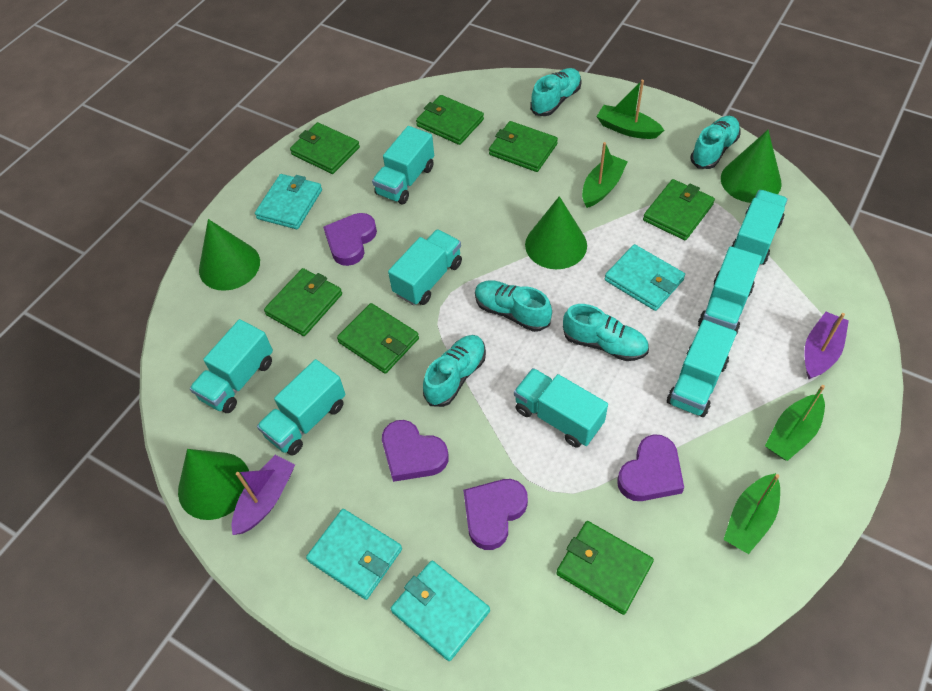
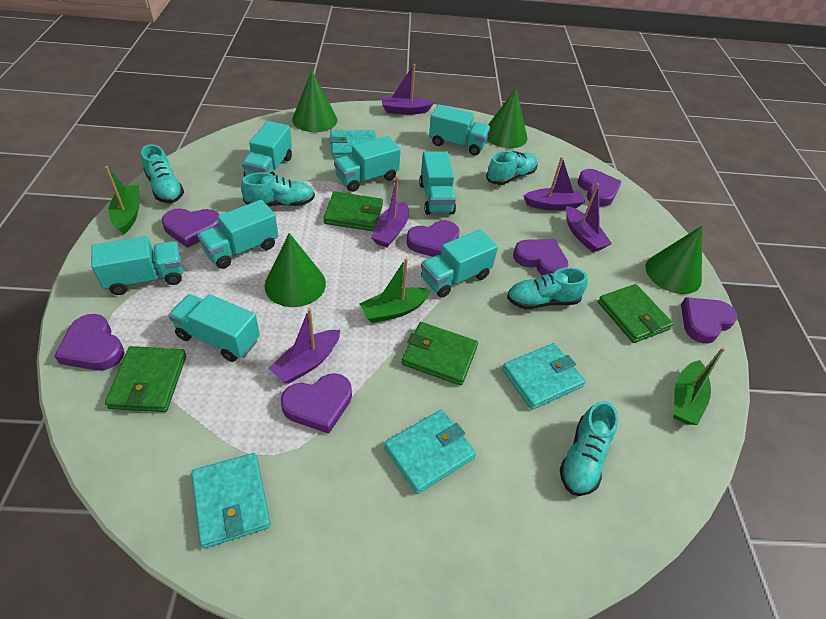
green boat: [582,142,628,208] [596,80,664,139] [723,473,780,554] [765,385,825,461] = 4 -> [105,166,140,235] [359,258,432,323] [673,347,725,425] = 3
green wallet: [264,268,342,336] [290,122,360,174] [337,303,419,374] [416,95,484,145] [489,121,558,172] [556,521,654,615] [643,179,715,240] = 7 -> [105,346,186,412] [323,191,383,231] [402,322,478,386] [598,284,673,343] = 4
purple boat: [232,455,295,535] [804,312,849,379] = 2 -> [269,308,340,384] [371,177,409,247] [382,64,434,115] [524,157,585,210] [566,183,612,252] = 5
purple heart: [323,213,377,266] [382,420,448,482] [463,479,528,550] [617,434,684,501] = 4 -> [54,314,124,371] [162,208,221,248] [281,373,352,434] [406,220,460,257] [513,239,569,276] [577,169,622,207] [681,297,738,344] = 7

